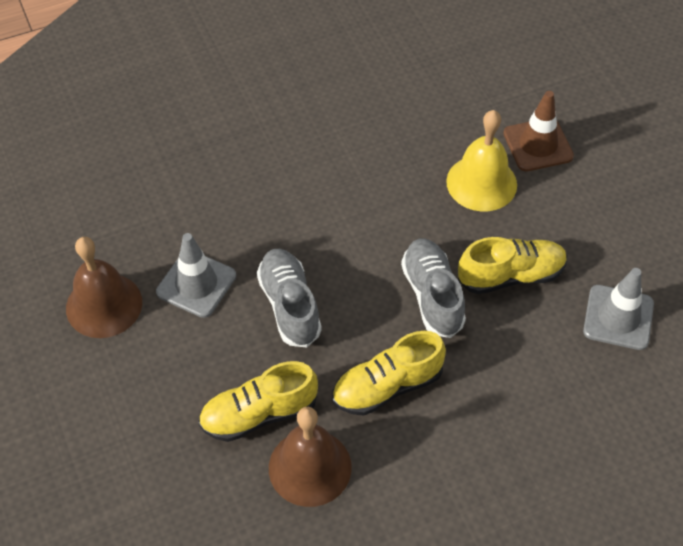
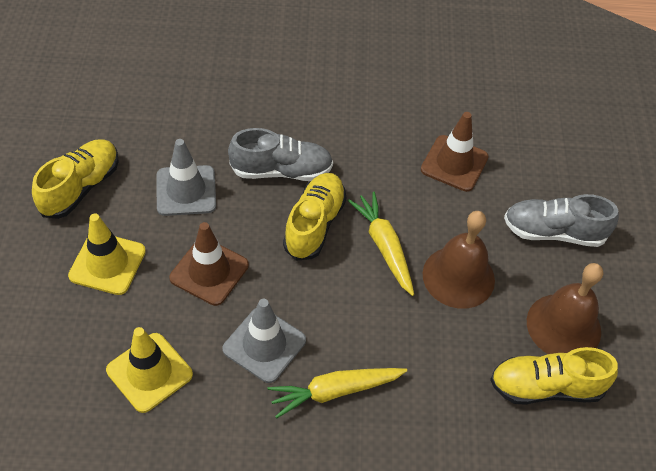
brown traffic cone: [503,91,574,171] = 1 -> [169,222,249,306] [421,112,489,192] = 2
yellow bell: [446,110,517,211] = 1 -> none = 0
yellow carrot: none = 0 -> [268,368,407,418] [348,192,414,296] = 2
yellow traffic cone: none = 0 -> [68,214,146,295] [106,327,193,413] = 2

